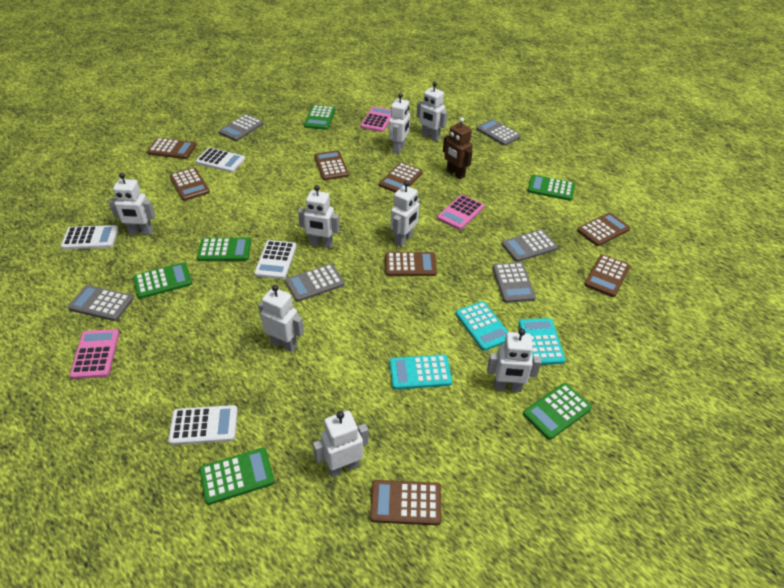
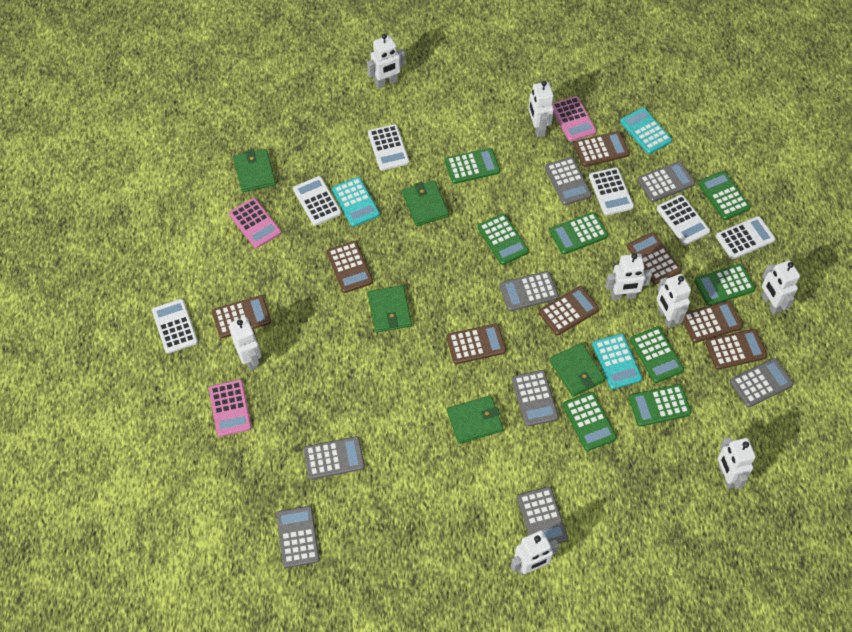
brown robot: [443,117,473,179] = 1 -> none = 0
green calculator: [133,262,192,299] [197,238,251,261] [199,448,274,505] [304,105,336,130] [523,383,592,440] [528,175,575,201] = 6 -> [445,148,500,184] [477,214,529,265] [549,212,608,254] [563,392,617,451] [629,384,692,427] [630,327,684,383] [694,264,755,306] [698,171,751,220] = 8
green wallet: none = 0 -> [233,149,276,192] [368,285,412,332] [402,180,449,226] [447,395,504,444] [549,343,605,397] = 5
grey calculator: [68,285,134,321] [219,114,263,141] [285,264,345,302] [476,119,521,146] [493,262,536,303] [502,230,558,262] = 6 -> [276,506,320,568] [303,436,365,480] [499,271,559,311] [512,370,559,427] [517,487,568,544] [545,157,592,205] [637,161,695,202] [730,358,794,407] = 8
white calculator: [61,225,119,250] [168,405,238,445] [196,148,245,173] [254,240,297,279] = 4 -> [152,299,198,354] [293,176,341,226] [368,124,409,170] [589,167,634,215] [657,195,710,245] [716,216,775,259] = 6

